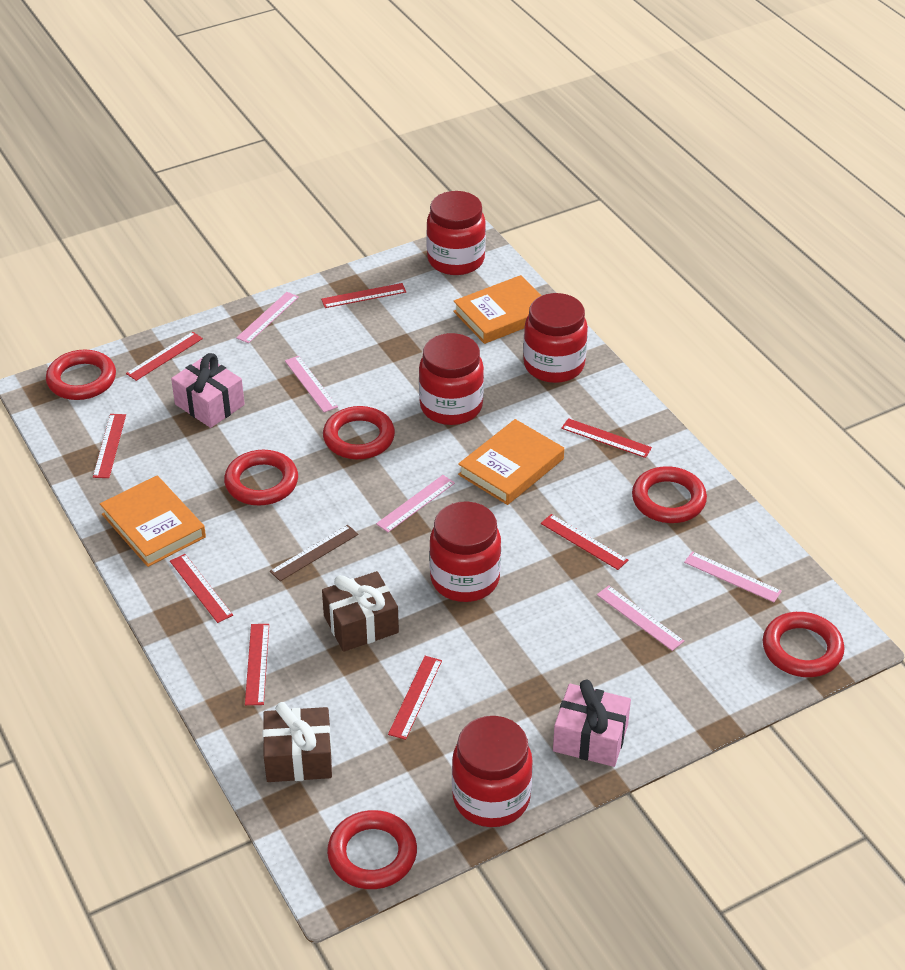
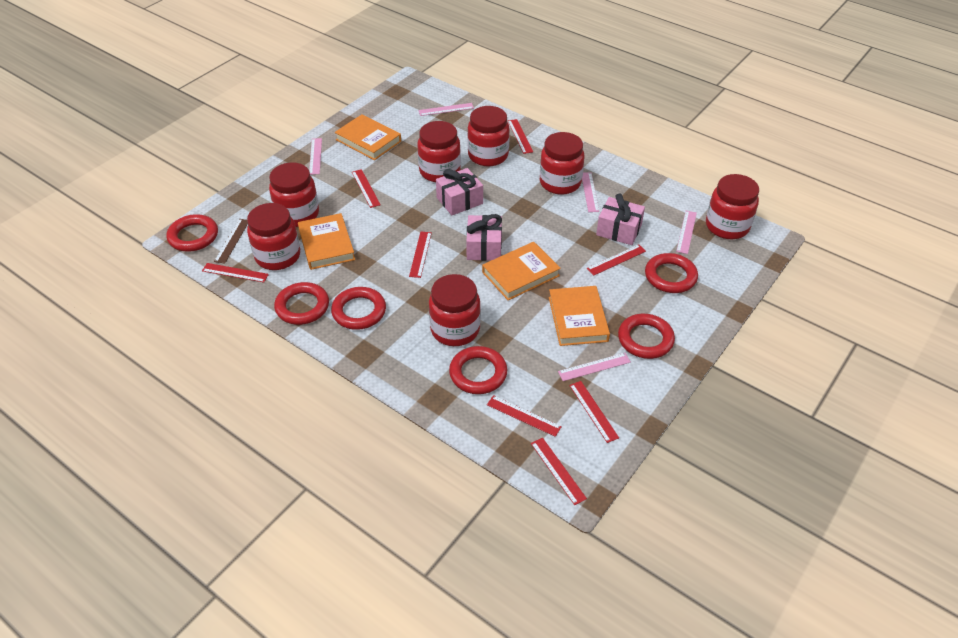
brown gift: [263,702,332,782] [322,571,399,652] = 2 -> none = 0
orange book: [100,476,206,567] [453,275,542,344] [458,419,564,505] = 3 -> [298,213,355,270] [335,114,401,160] [482,242,561,300] [549,286,610,346] = 4
pink gift: [171,353,245,428] [553,680,631,767] = 2 -> [436,168,483,215] [466,214,502,261] [596,193,645,245] = 3
red jar: [419,333,484,425] [426,191,486,275] [429,501,501,602] [452,716,533,827] [523,293,588,383] = 5 -> [247,203,300,270] [269,163,319,227] [417,121,461,182] [429,274,481,346] [467,106,510,166] [540,132,584,195] [706,174,759,239] = 7

